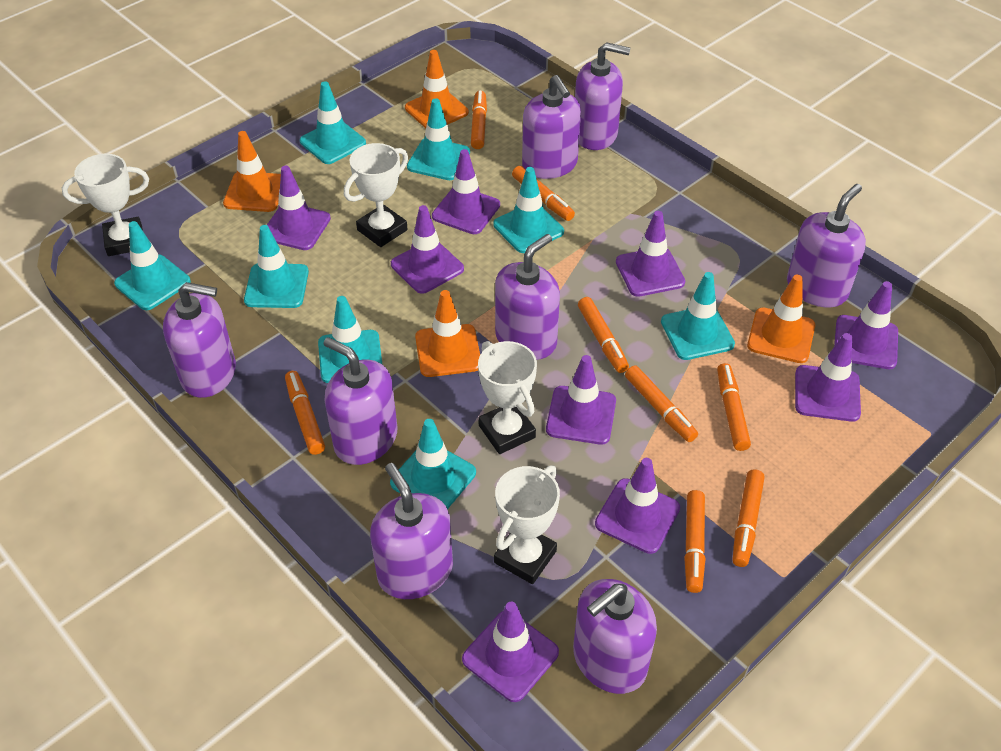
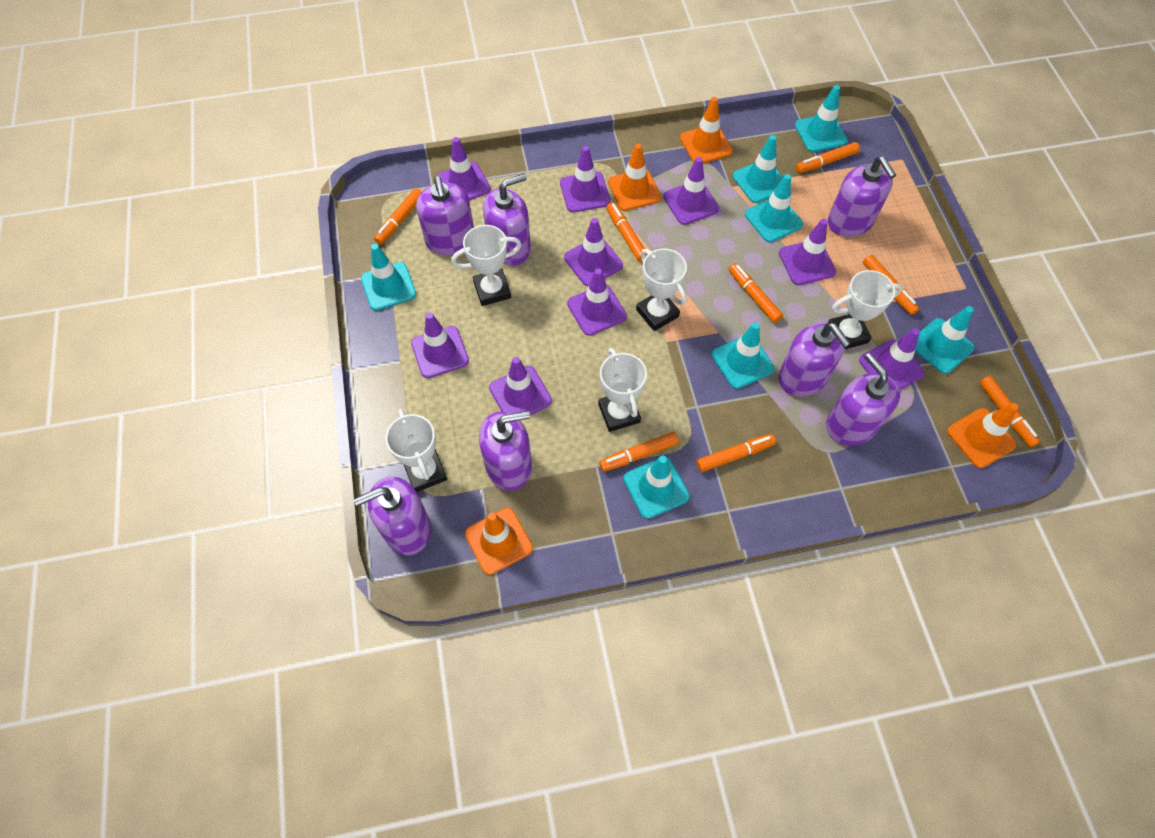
purple soap dispenser: [163,282,236,398] [323,337,397,465] [370,463,453,599] [495,234,560,360] [522,75,581,179] [573,579,657,694] [575,42,630,150] [787,184,866,308] = 8 -> [354,477,431,555] [416,176,474,255] [479,411,532,491] [483,174,531,266] [779,323,851,397] [826,353,900,446] [828,157,896,237] = 7
turquoise traffic cone: [114,221,191,310] [244,225,309,308] [300,81,366,164] [318,296,383,383] [390,419,476,509] [407,98,470,180] [493,167,564,253] [661,272,735,360] = 8 -> [361,244,416,311] [623,456,690,519] [712,323,775,389] [732,135,783,203] [745,174,803,242] [795,85,848,152] [915,306,974,374] = 7
white trophy: [62,154,149,256] [344,143,408,247] [478,341,537,454] [494,466,560,584] = 4 -> [386,409,447,492] [451,225,521,306] [598,348,647,432] [636,249,687,331] [828,270,902,349] = 5

